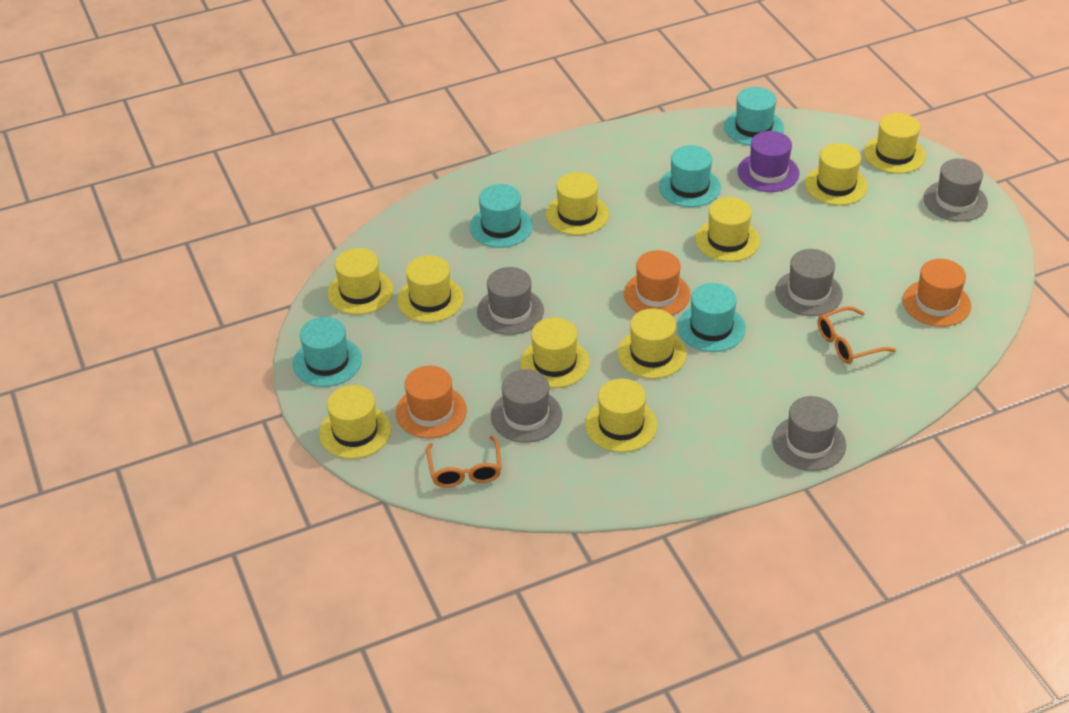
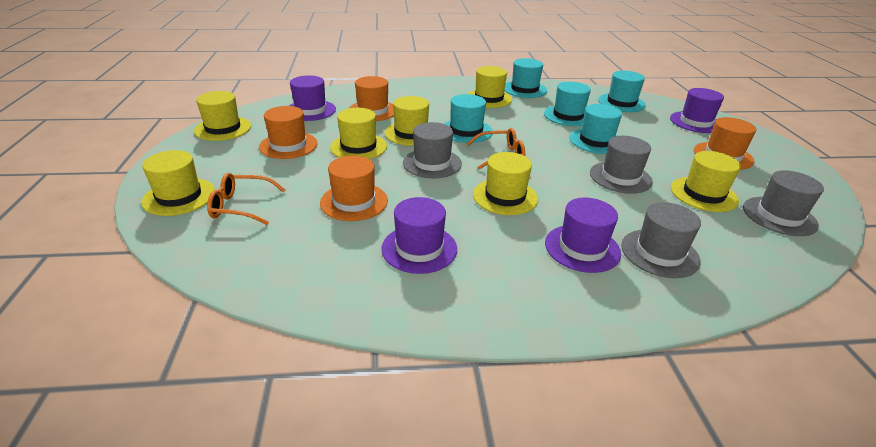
grey hat: [477,267,544,335] [491,369,562,443] [772,396,846,471] [775,249,843,316] [924,159,988,222] = 5 -> [403,122,462,178] [590,136,653,194] [621,202,701,278] [743,170,824,236] = 4
orange hat: [396,366,467,438] [624,250,691,315] [903,259,971,327] = 3 -> [259,106,318,159] [320,156,388,221] [349,76,394,121] [694,117,757,170] = 4
purple hat: [737,131,799,192] = 1 -> [289,75,336,121] [381,197,457,274] [545,198,621,273] [670,88,724,133] = 4
yellow hat: [319,385,391,459] [327,248,394,315] [397,255,464,323] [520,318,590,388] [546,172,609,235] [585,379,657,452] [617,308,687,379] [695,197,760,262] [805,143,868,205] [864,113,926,174] = 10 -> [141,150,215,216] [194,91,251,141] [330,108,387,159] [384,96,429,146] [468,66,512,108] [473,152,538,215] [671,151,741,212] = 7

